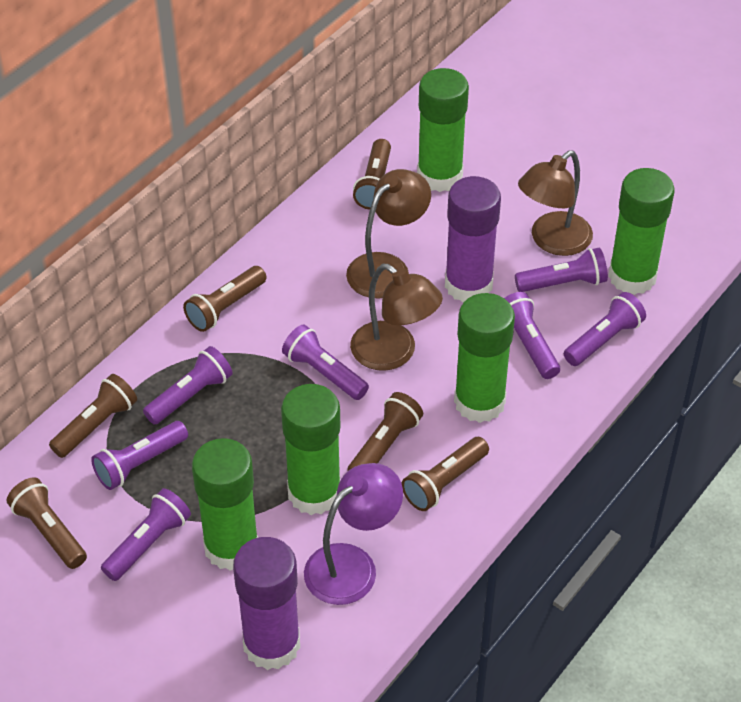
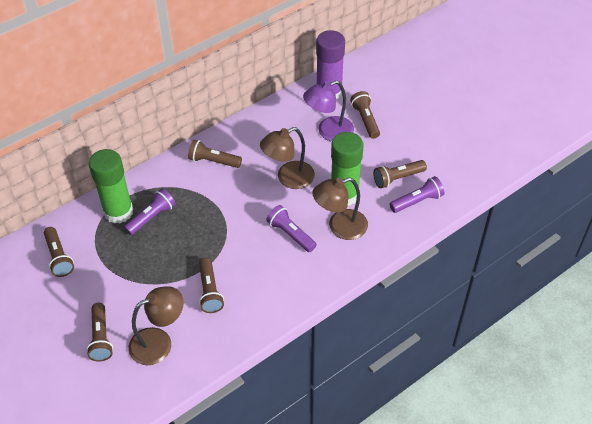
green glue stick: [192,438,258,571] [281,384,341,515] [417,68,469,192] [454,293,515,423] [608,168,675,295] = 5 -> [89,149,133,224] [331,132,363,206] = 2
purple flashlight: [91,421,188,490] [101,488,191,581] [143,346,233,425] [282,325,369,400] [504,292,560,379] [515,248,608,292] [564,292,646,366] = 7 -> [124,188,176,235] [266,205,317,252] [390,176,444,213] = 3
purple glue stick: [233,537,300,670] [445,176,501,303] = 2 -> [316,30,345,101] = 1

